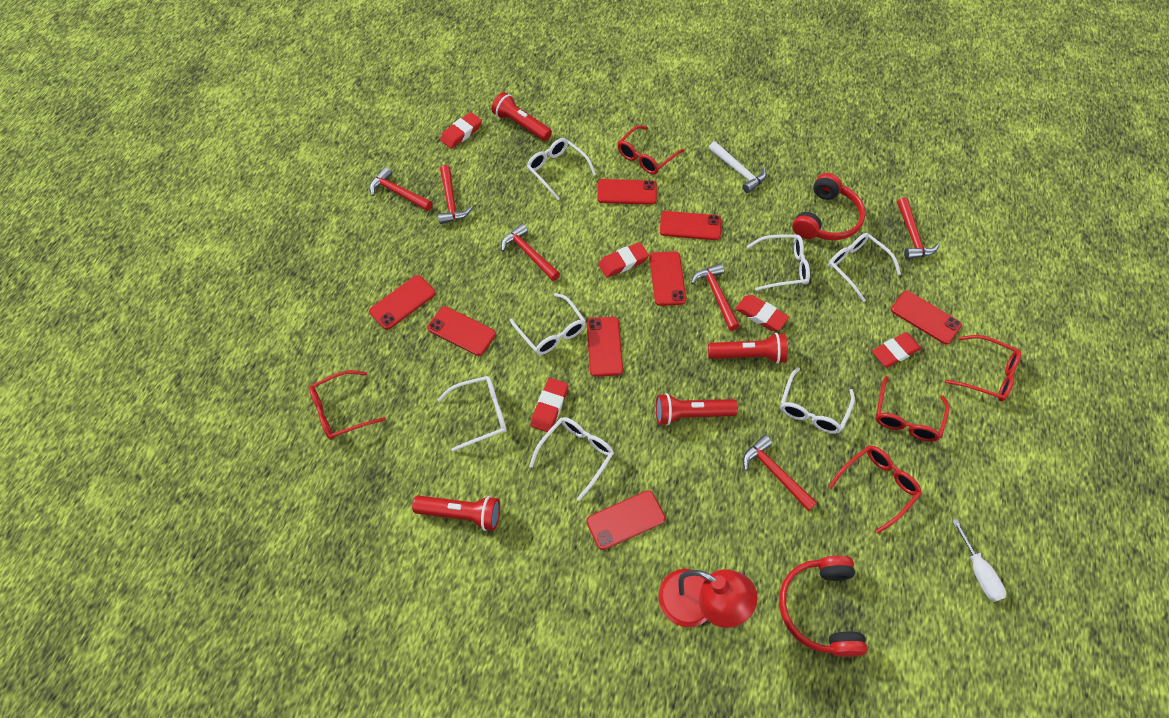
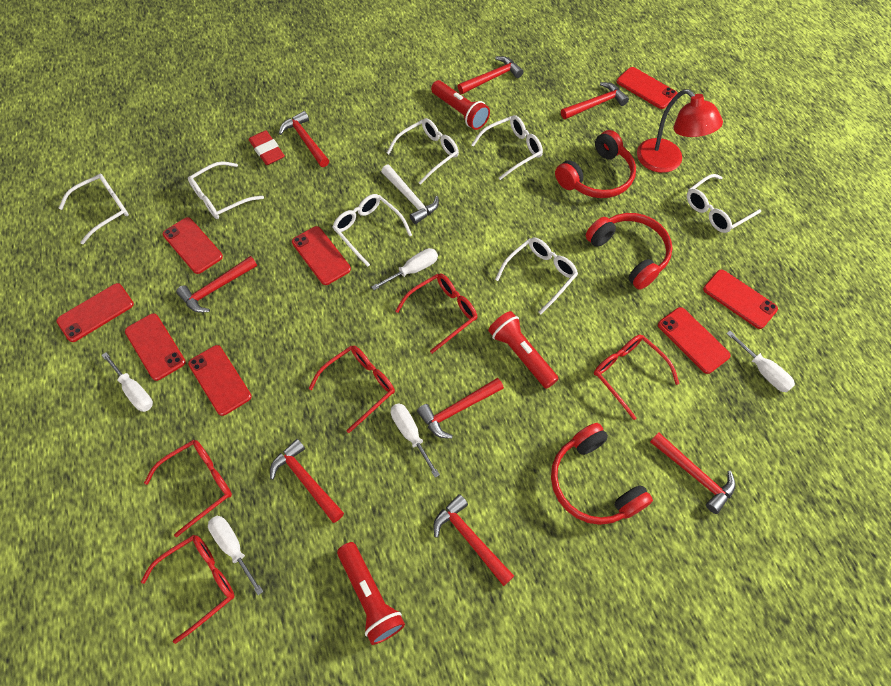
red eraser: [440,112,482,149] [531,378,568,432] [598,242,649,278] [735,295,789,331] [872,332,921,368] = 5 -> [249,130,285,165] = 1
red flashlight: [412,496,500,531] [492,92,552,141] [656,393,738,426] [708,333,788,364] = 4 -> [337,542,405,645] [431,80,490,130] [488,311,558,389] = 3
red hammer: [370,167,432,211] [438,165,472,224] [501,224,560,281] [691,263,740,331] [743,435,817,511] [897,197,939,259] = 6 -> [176,256,257,313] [270,439,344,523] [279,111,329,167] [417,378,504,439] [433,494,514,586] [458,56,523,94] [561,82,629,119] [650,432,735,514] = 8
red headphones: [779,555,868,657] [792,173,865,240] = 2 -> [551,423,653,525] [555,130,636,198] [586,213,673,290] = 3
white screwdriver: [952,519,1006,602] = 1 -> [102,352,153,412] [208,515,263,595] [372,248,438,290] [391,403,440,478] [726,331,795,393] = 5

